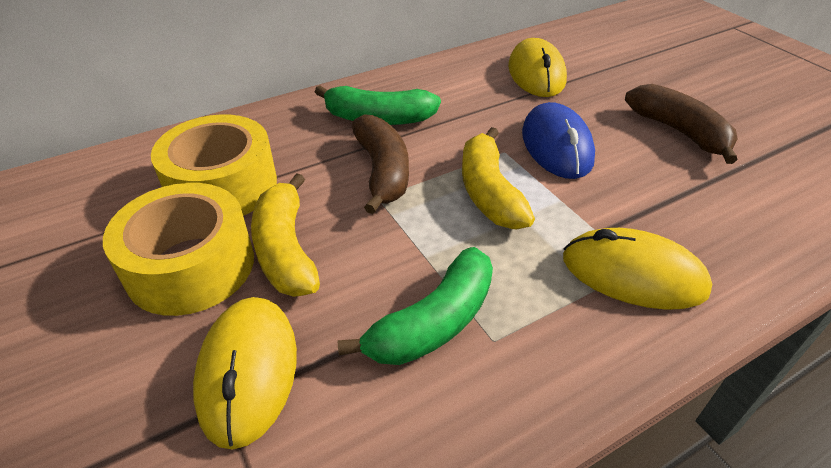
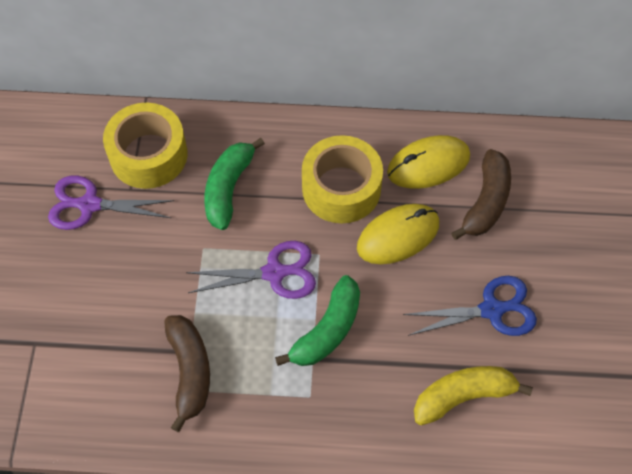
blue mouse: [522,102,595,179] = 1 -> none = 0
blue scissors: none = 0 -> [403,276,537,336] = 1
purple scissors: none = 0 -> [48,176,175,230] [186,241,316,299] = 2
yellow banana: [251,173,320,297] [462,127,535,230] = 2 -> [414,366,533,425] = 1
yellow mouse: [193,297,297,450] [508,38,567,97] [563,228,712,310] = 3 -> [357,204,439,264] [387,135,470,189] = 2

